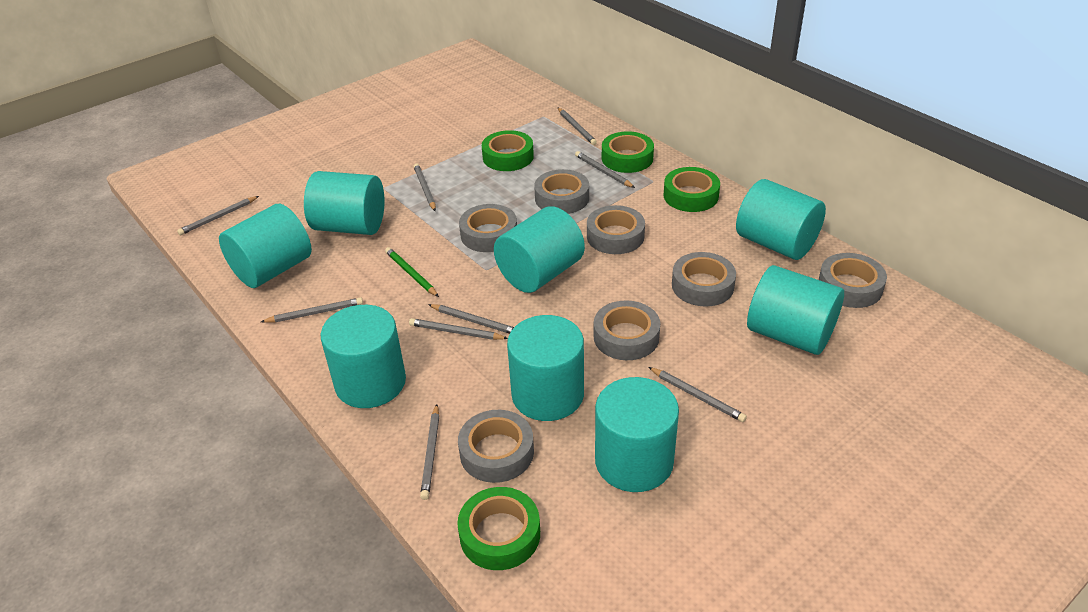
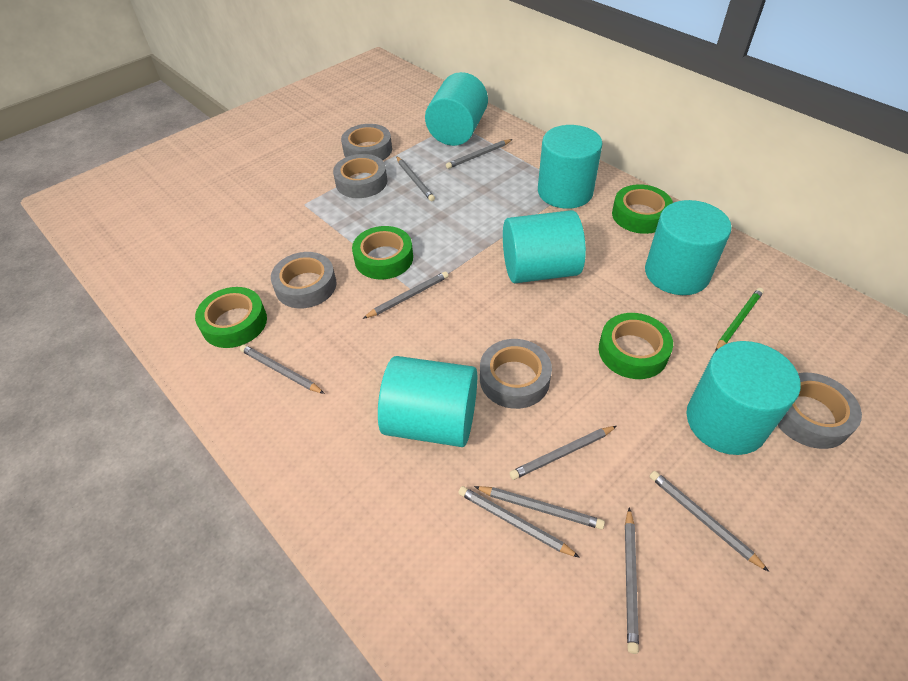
grey tape: [458,410,534,483] [459,204,517,252] [534,169,589,214] [587,205,645,254] [594,300,660,360] [672,252,736,307] [819,253,887,308] = 7 -> [271,252,336,308] [333,154,387,198] [341,124,392,160] [480,339,552,409] [777,373,862,449] = 5
turquoise cylinder: [219,204,312,288] [304,171,385,235] [321,305,406,408] [494,206,585,293] [507,315,584,421] [595,377,679,492] [736,179,826,260] [747,265,844,355] = 8 -> [378,356,477,447] [425,72,488,146] [503,210,586,283] [538,125,603,209] [645,200,732,295] [686,341,801,455] = 6

